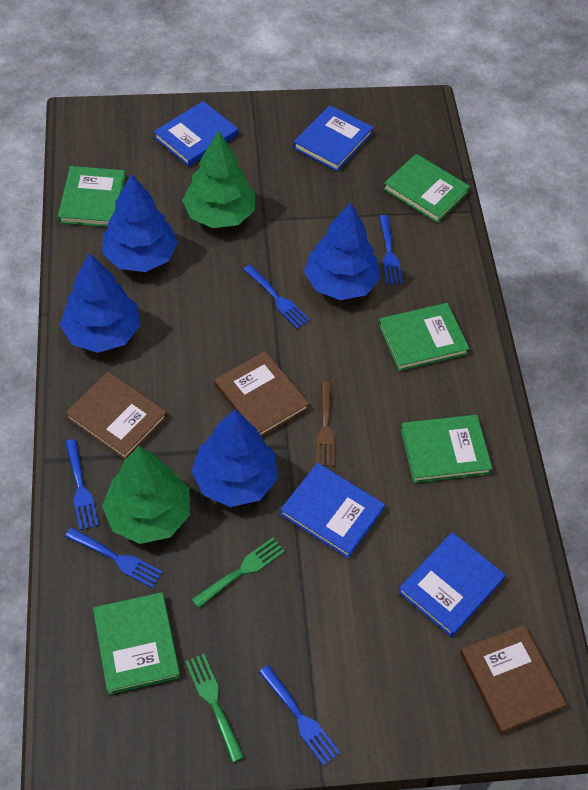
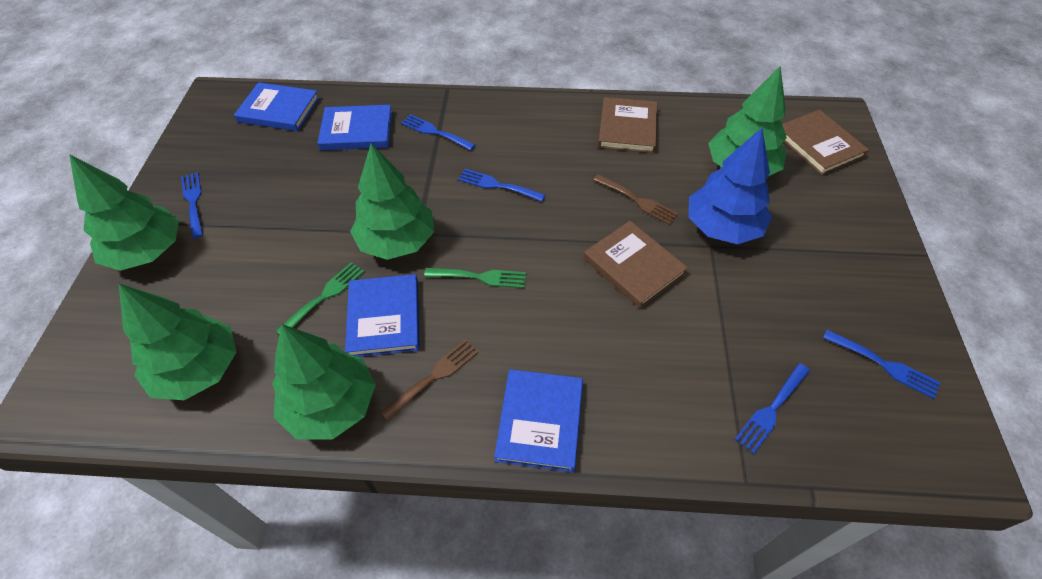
blue tree: [60,253,140,353] [102,173,178,272] [191,409,278,507] [304,202,380,300] = 4 -> [689,128,772,244] = 1
brown fork: [316,381,335,466] = 1 -> [380,340,478,421] [594,174,678,225] = 2
green book: [58,166,125,227] [93,592,180,695] [378,303,469,371] [383,154,470,223] [400,415,493,483] = 5 -> none = 0
green tree: [102,446,190,544] [182,130,255,228] = 2 -> [69,154,179,271] [119,284,237,400] [272,324,376,440] [350,144,434,260] [708,66,787,176] = 5

